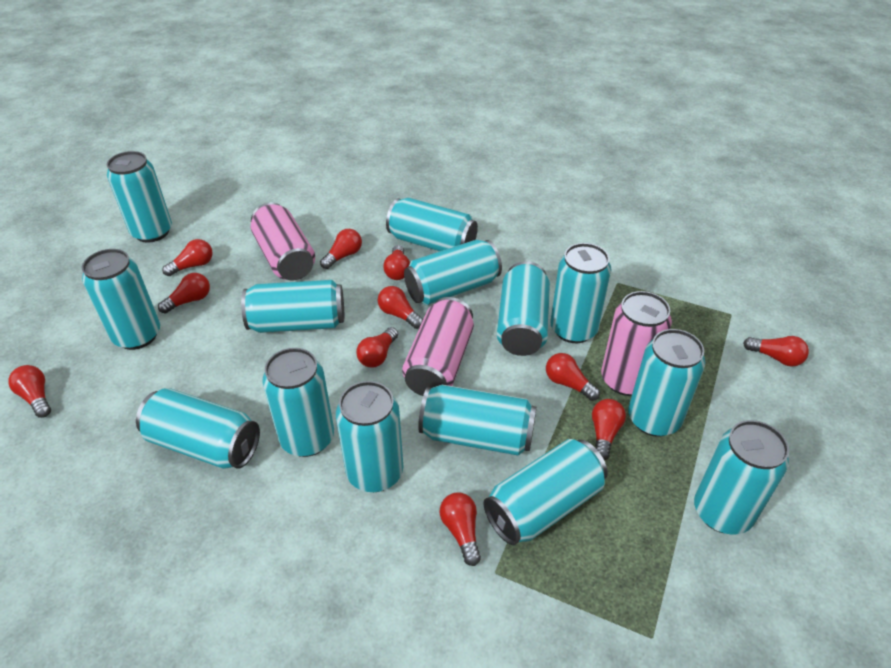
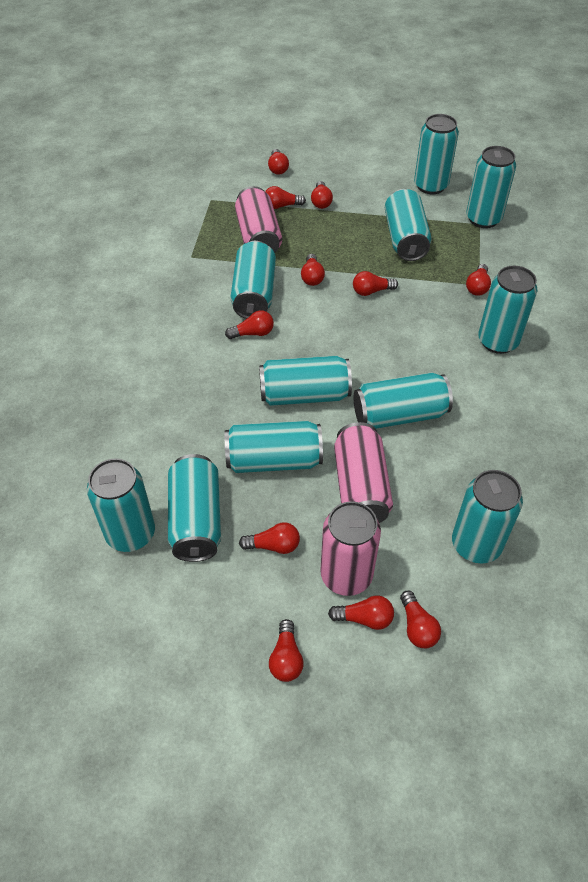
turquoise can: [82,249,160,350] [107,151,172,243] [136,388,260,469] [241,280,344,333] [262,348,334,457] [336,381,403,492] [386,198,478,252] [404,240,502,305] [418,385,537,456] [484,439,607,545] [497,261,550,356] [550,243,612,343] [628,329,705,437] [694,420,789,534] = 14 -> [87,458,155,552] [168,454,221,562] [224,421,323,473] [230,241,276,319] [259,356,352,406] [354,372,453,429] [385,189,431,261] [414,114,459,194] [452,470,523,563] [466,146,516,228] [478,266,537,354] = 11

